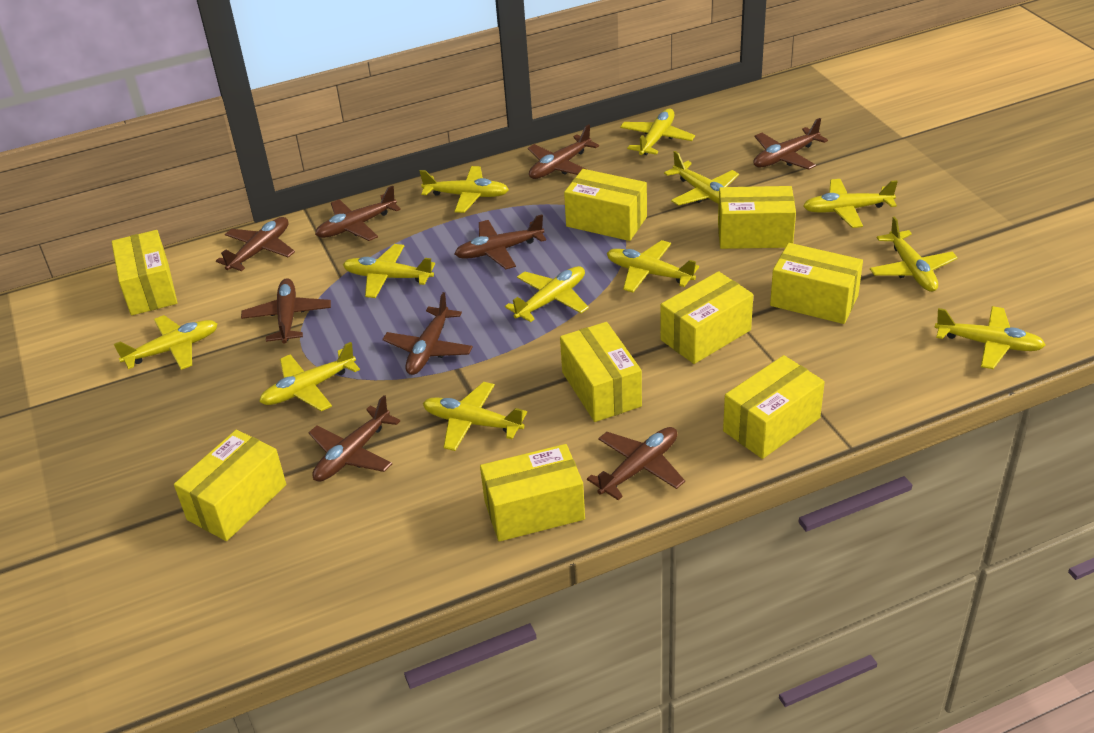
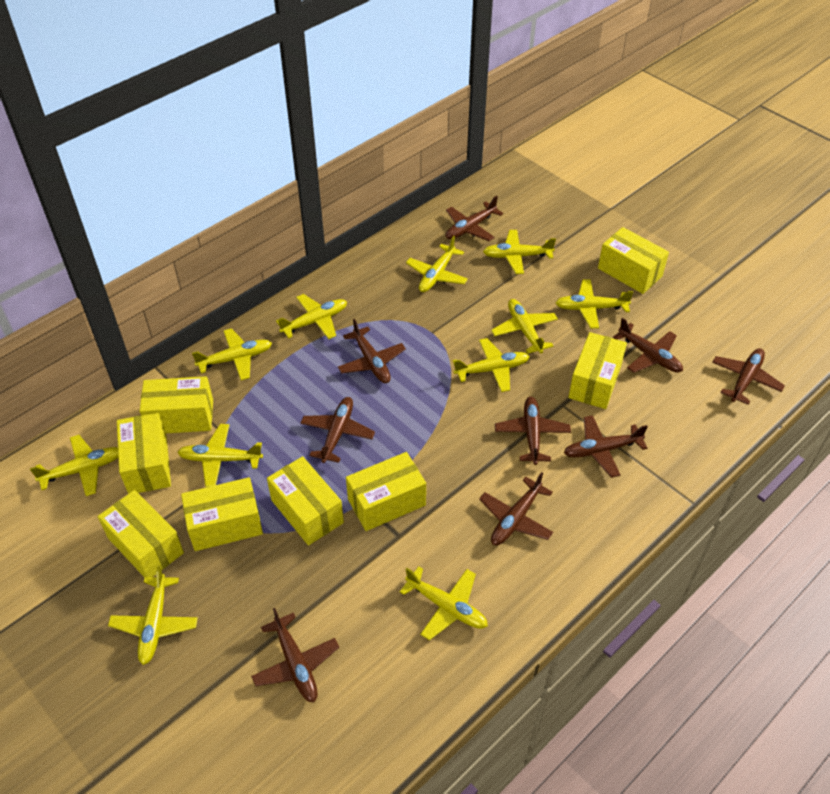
yellow box: [112,230,178,315] [174,430,286,541] [480,444,585,542] [560,322,642,422] [564,169,647,241] [661,271,753,364] [718,186,796,249] [723,355,825,459] [770,243,863,324] = 9 -> [98,490,184,578] [117,413,171,494] [139,376,213,433] [181,477,263,551] [267,456,344,545] [346,452,426,531] [568,332,627,409] [598,227,669,294] = 8
yellow plane: [114,315,218,370] [259,342,360,411] [343,244,435,298] [420,166,509,213] [423,382,527,451] [505,266,589,322] [607,240,699,292] [620,109,695,155] [664,151,739,205] [803,179,898,228] [870,217,958,292] [935,306,1046,369] = 12 -> [30,435,118,496] [108,565,198,665] [178,424,263,487] [192,328,272,380] [276,294,347,339] [400,566,488,640] [406,236,468,292] [453,338,530,392] [483,230,556,274] [491,299,558,354] [555,280,633,328] = 11

